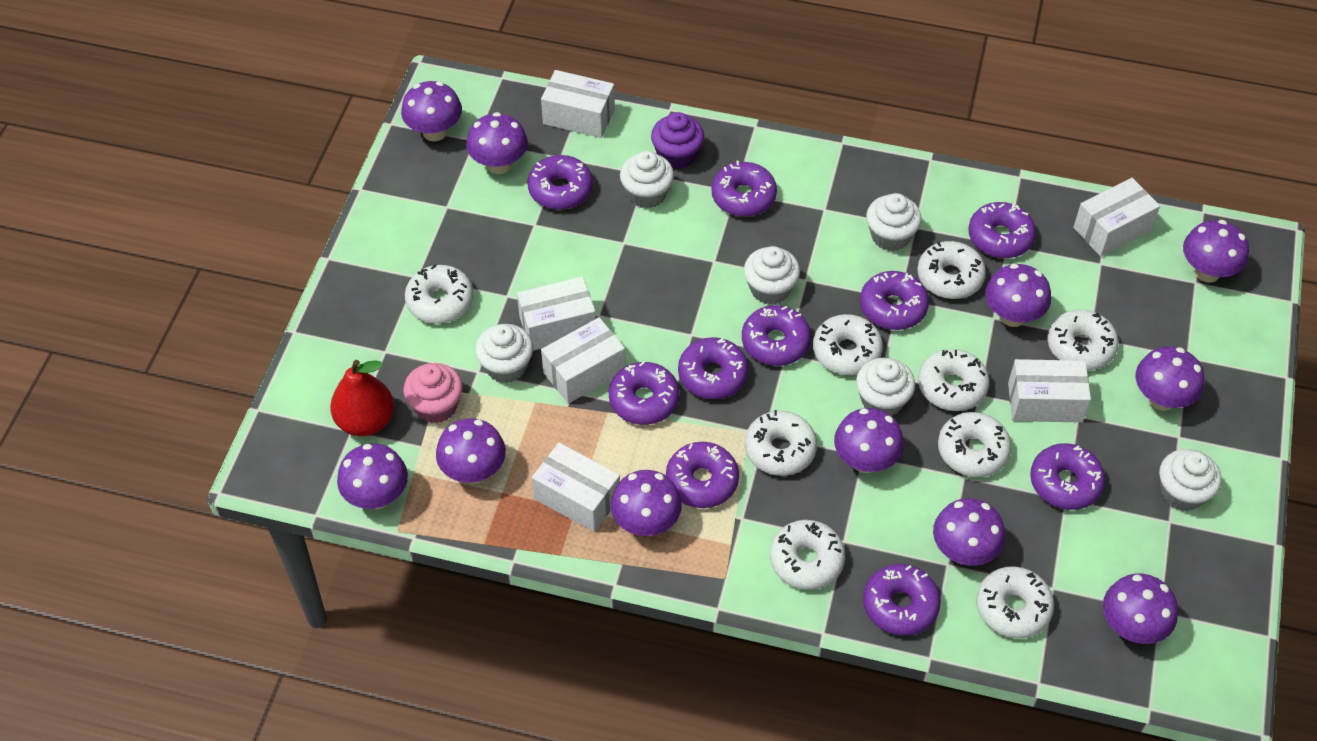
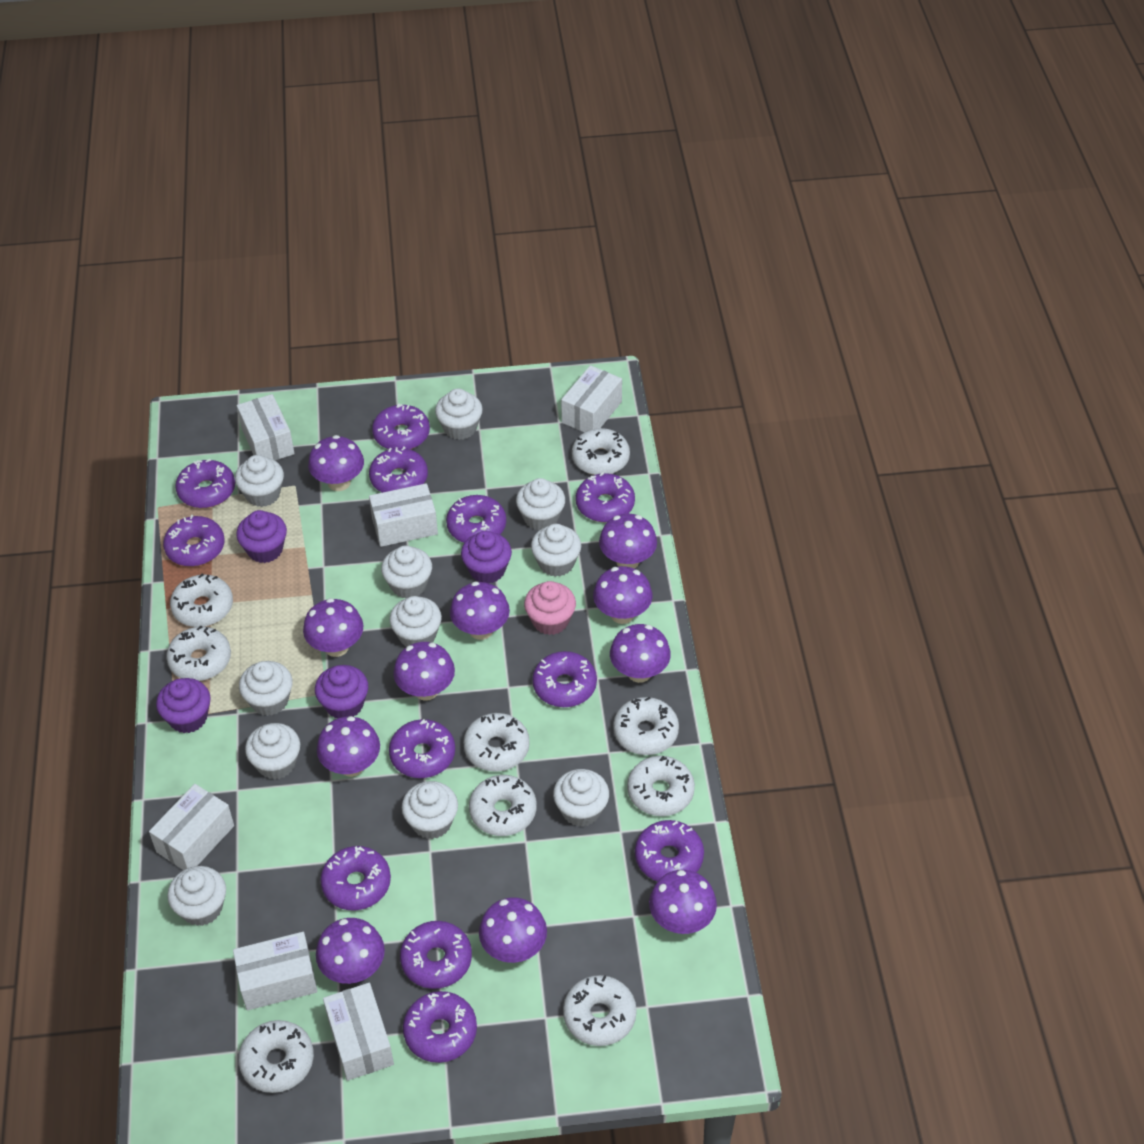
purple cupcake: [651,112,704,170] = 1 -> [156,678,211,733] [236,510,287,563] [315,665,368,718] [461,531,512,583] = 4
purple donut: [527,155,593,210] [609,361,680,425] [666,442,739,508] [678,337,749,399] [711,161,777,217] [742,305,811,366] [860,271,929,330] [863,564,941,636] [968,202,1036,258] [1030,443,1105,510] = 10 -> [163,515,225,567] [175,459,235,508] [320,846,391,910] [369,447,428,493] [372,404,430,449] [389,719,455,778] [400,921,472,989] [403,991,477,1063] [446,495,506,543] [532,651,597,707] [576,472,635,522] [635,820,704,881] = 12
red pear: [330,360,394,436] = 1 -> none = 0
white cupcake: [475,324,533,383] [620,151,674,208] [744,246,800,305] [856,358,915,416] [866,193,922,251] [1159,449,1222,511] = 6 -> [167,866,226,926] [235,455,284,507] [239,661,293,716] [245,723,300,780] [381,545,432,598] [389,596,442,647] [402,781,458,839] [435,388,483,440] [516,478,565,531] [531,524,581,577] [553,769,609,827] = 11

